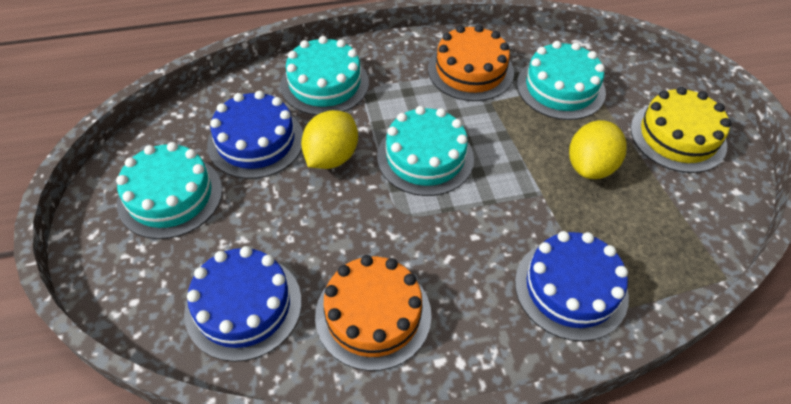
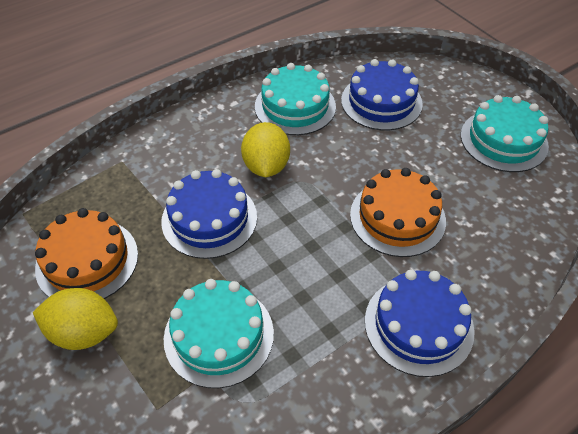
turquoise cake: [116,142,222,239] [280,36,369,115] [377,106,474,196] [517,41,606,120] = 4 -> [164,279,274,388] [255,63,336,135] [461,95,549,172] = 3
yellow cake: [630,87,731,173] = 1 -> none = 0

